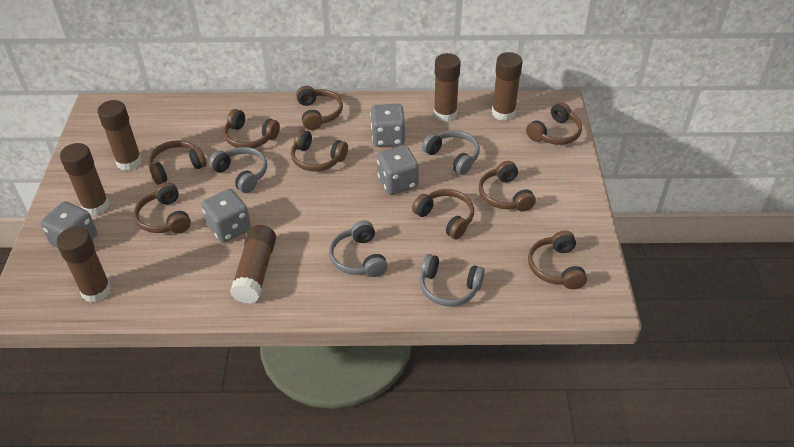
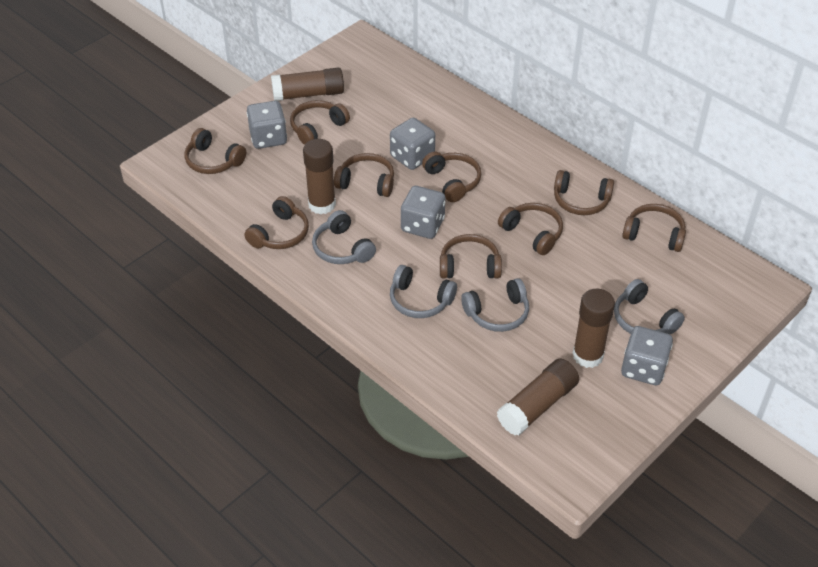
brown glue stick: [56,227,111,302] [60,143,109,216] [97,100,142,171] [230,225,276,304] [434,53,461,122] [492,52,522,121] = 6 -> [271,67,344,101] [303,139,336,214] [497,359,579,436] [572,288,615,368] = 4

